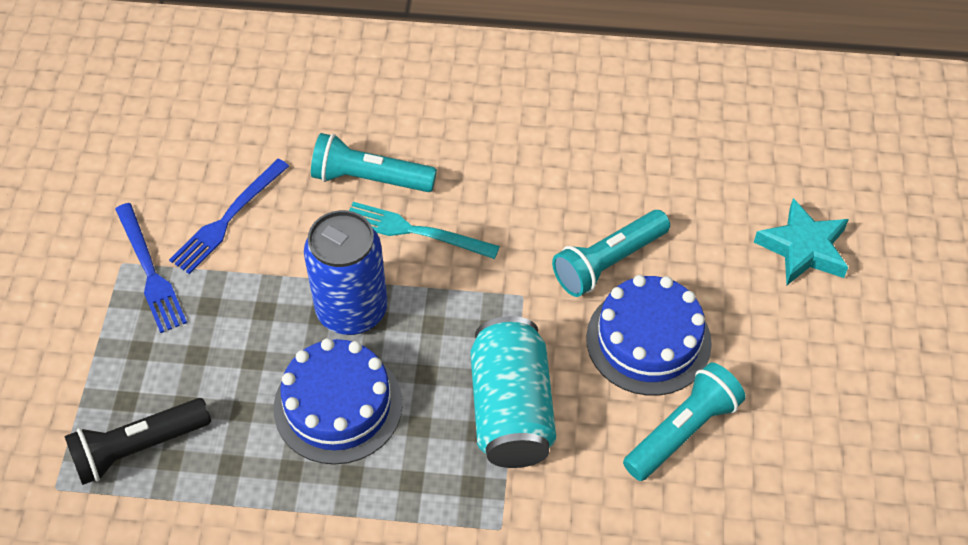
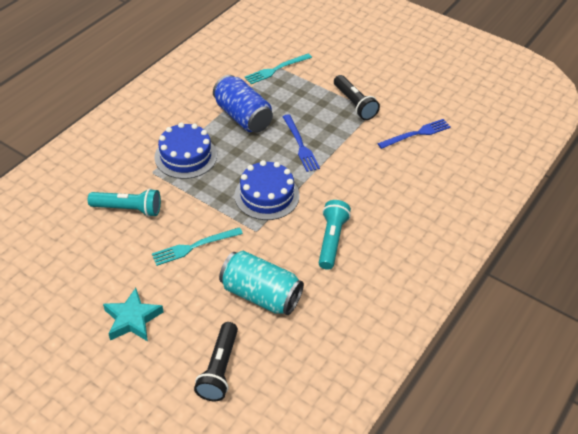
black flashlight: [65,398,211,485] = 1 -> [194,322,238,401] [334,75,380,120] = 2
turquoise flashlight: [311,133,437,192] [552,210,670,297] [623,362,746,481] = 3 -> [88,188,161,217] [319,200,351,270] = 2
turquoise fork: [349,202,500,259] = 1 -> [152,227,243,266] [244,54,312,84] = 2

